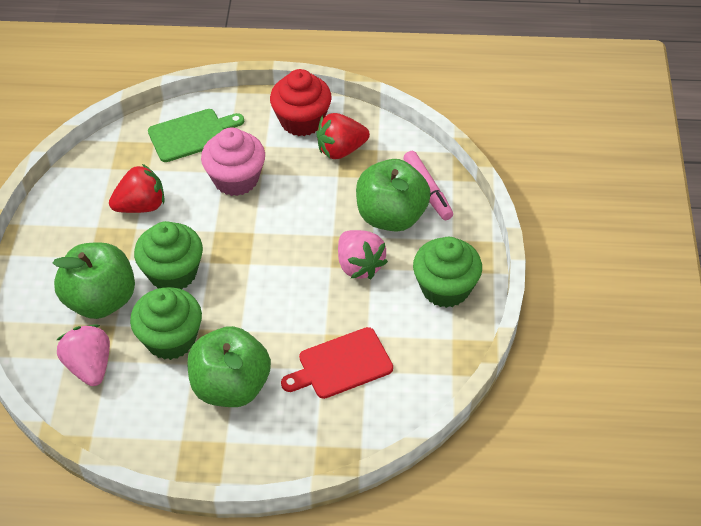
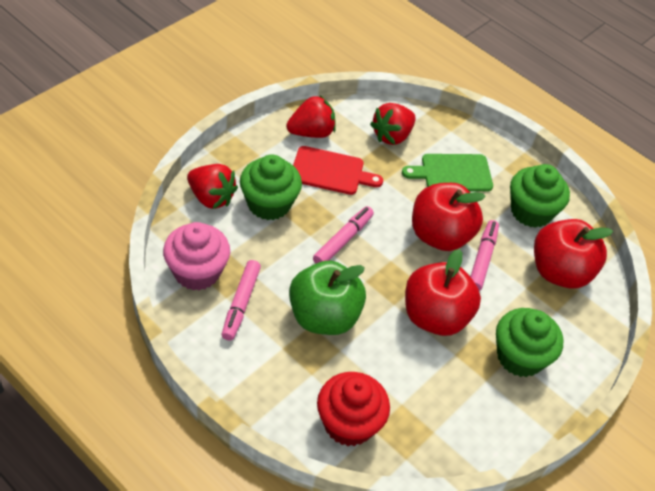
green apple: [53,242,135,319] [187,326,271,407] [356,159,431,232] = 3 -> [289,261,366,335] = 1
pink marker: [403,151,453,220] = 1 -> [222,260,261,341] [313,206,374,263] [470,220,499,291] = 3
pink strawberry: [57,325,110,386] [338,230,388,279] = 2 -> none = 0
red apple: none = 0 -> [405,249,481,336] [412,183,486,251] [534,219,613,289] = 3
red strawberry: [109,164,165,213] [317,113,370,159] = 2 -> [187,164,238,209] [286,95,336,138] [370,103,416,145] = 3

